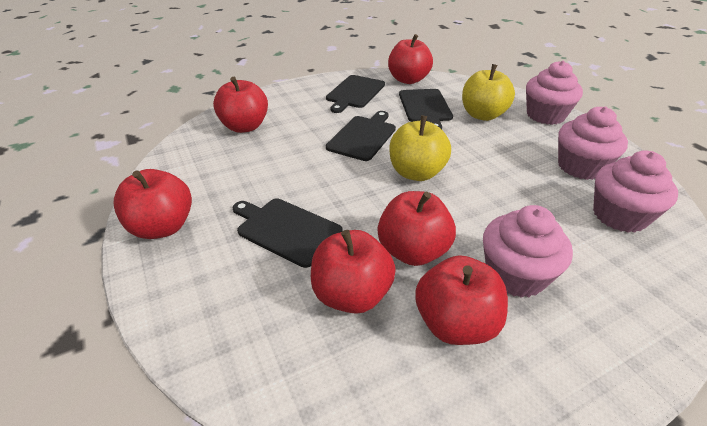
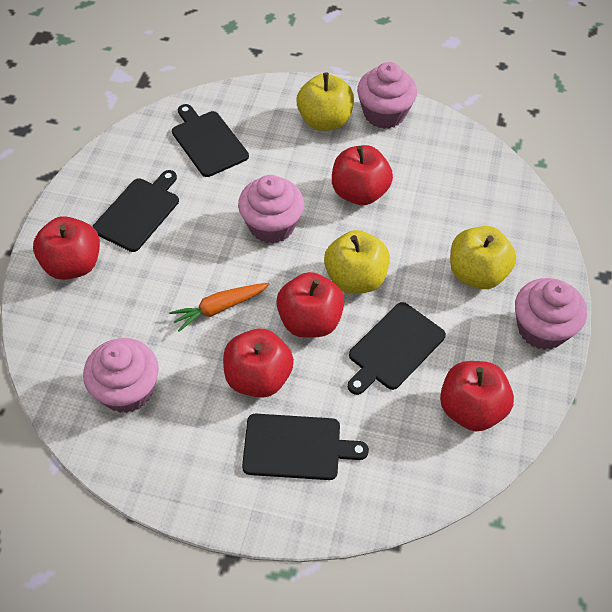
orange carrot: none = 0 -> [169,283,269,332] = 1
red apple: [114,169,192,239] [213,77,268,133] [311,230,396,314] [378,191,456,266] [388,34,433,84] [415,255,508,345] = 6 -> [33,216,100,280] [223,329,294,398] [276,272,344,338] [332,145,393,205] [440,361,514,431] = 5
yellow apple: [390,115,451,181] [462,64,515,121] = 2 -> [297,72,354,131] [324,230,390,294] [450,226,516,289] = 3

